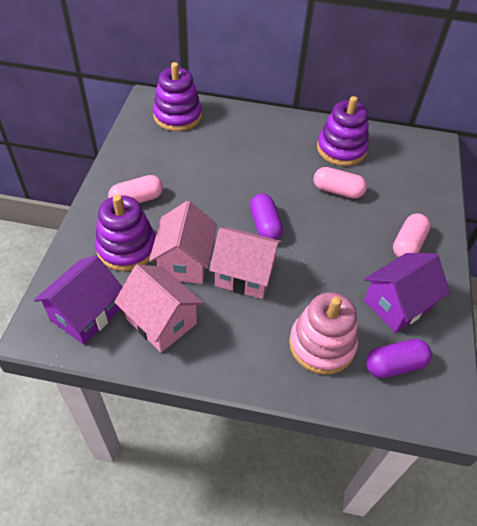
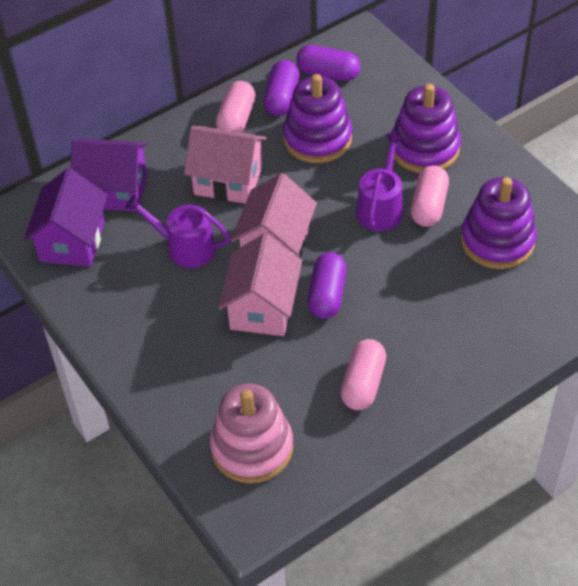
purple capsule: [250,194,283,240] [366,339,432,378] = 2 -> [264,60,299,116] [296,45,361,81] [308,252,347,319] = 3
purple watering can: none = 0 -> [125,194,231,268] [356,134,403,231] = 2

